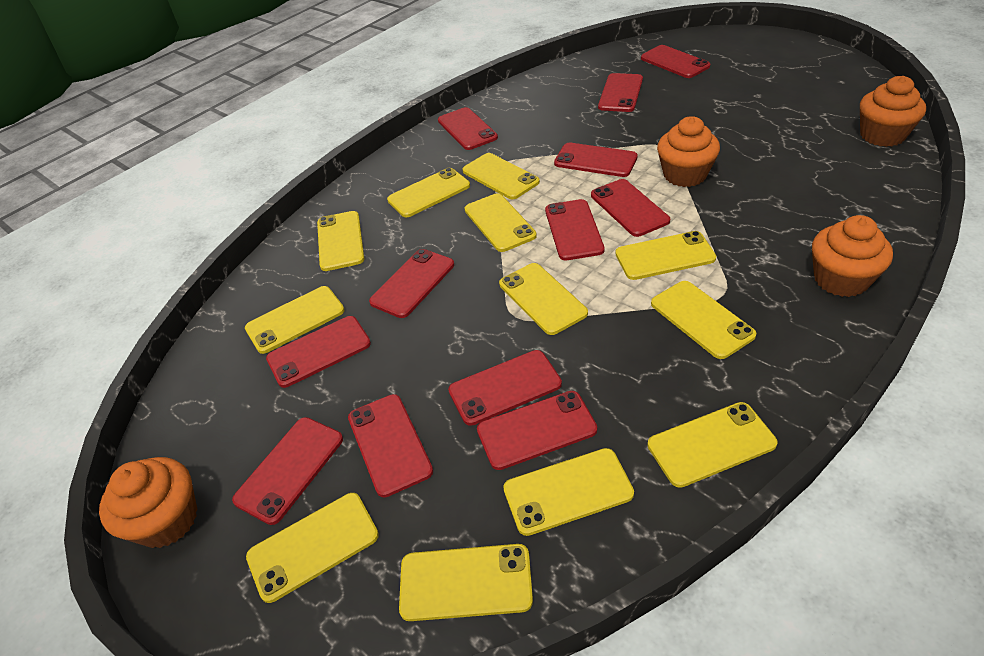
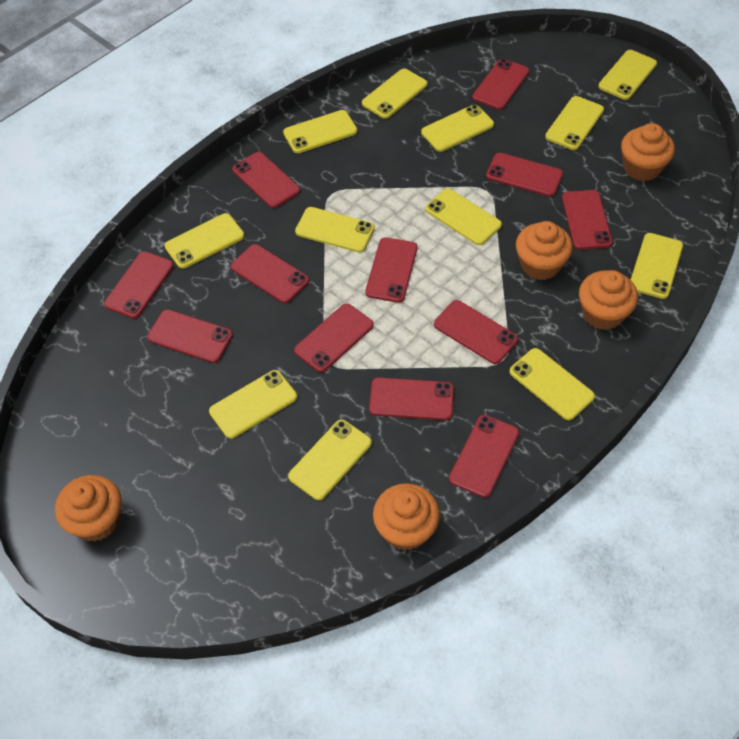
orange cupcake: [99,457,198,548] [657,116,720,187] [812,215,893,297] [860,76,926,147] = 4 -> [55,475,122,541] [373,483,440,551] [516,221,573,280] [579,270,638,330] [621,123,675,181] = 5

